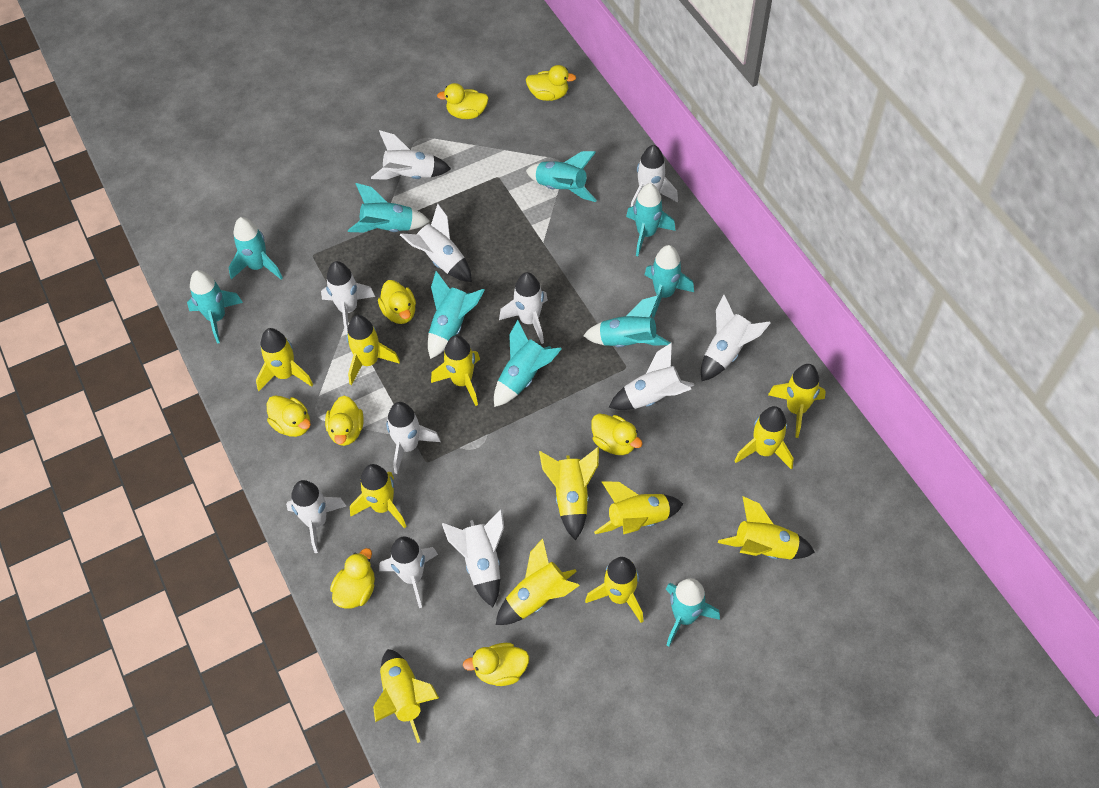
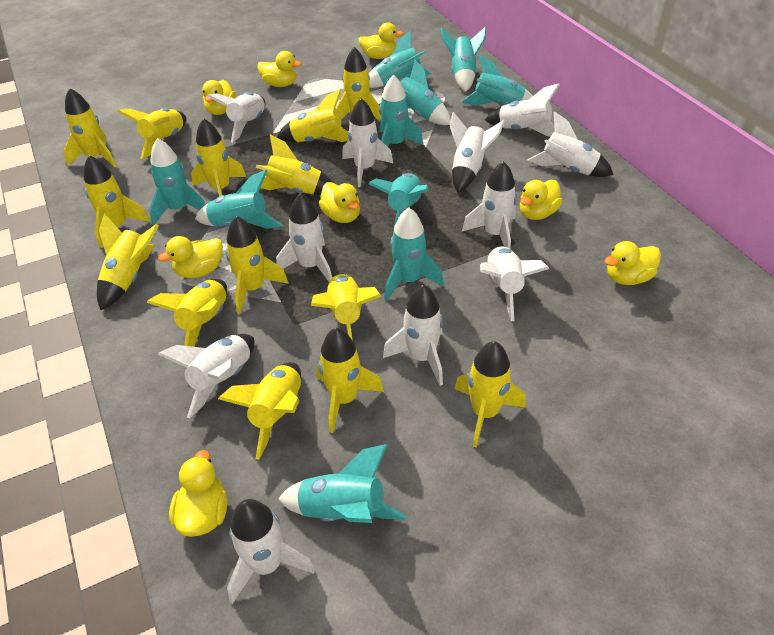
yellow rocket: [256,328,313,391] [346,315,400,385] [350,464,407,529] [373,649,439,743] [431,335,480,406] [496,538,580,625] [539,447,599,540] [585,557,643,623] [594,482,683,534] [718,496,815,559] [735,406,793,469] [768,364,826,438] = 12 -> [64,88,116,167] [84,155,150,248] [97,213,159,310] [117,108,186,159] [146,279,227,347] [191,118,246,196] [218,362,301,459] [226,216,289,314] [256,134,334,195] [277,89,349,142] [311,273,382,341] [316,328,384,433] [336,47,381,121] [455,341,526,448] = 14

